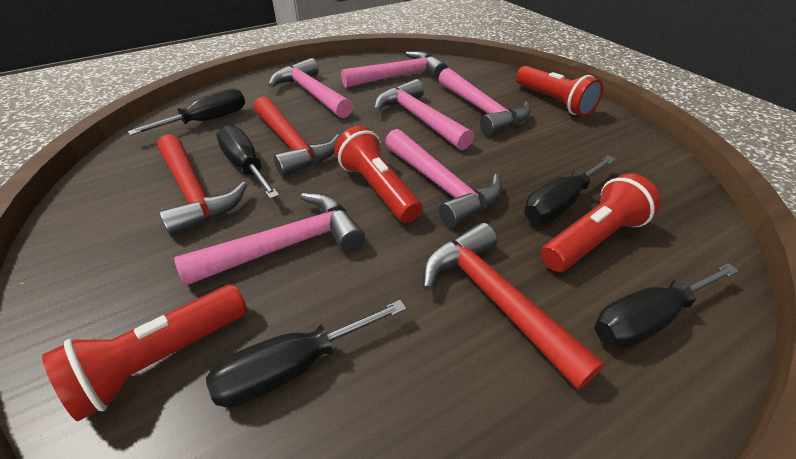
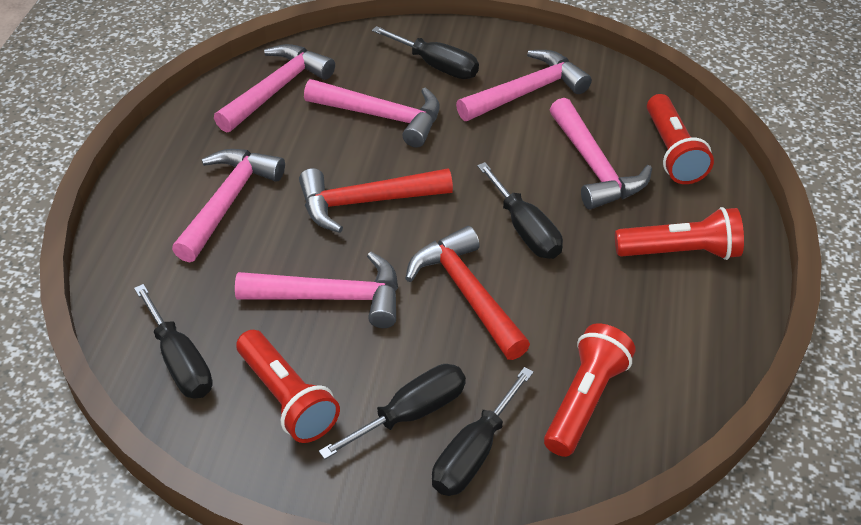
red hammer: [157,134,247,237] [254,96,340,177] [423,223,605,390] = 3 -> [299,168,453,233] [405,226,530,360] = 2

